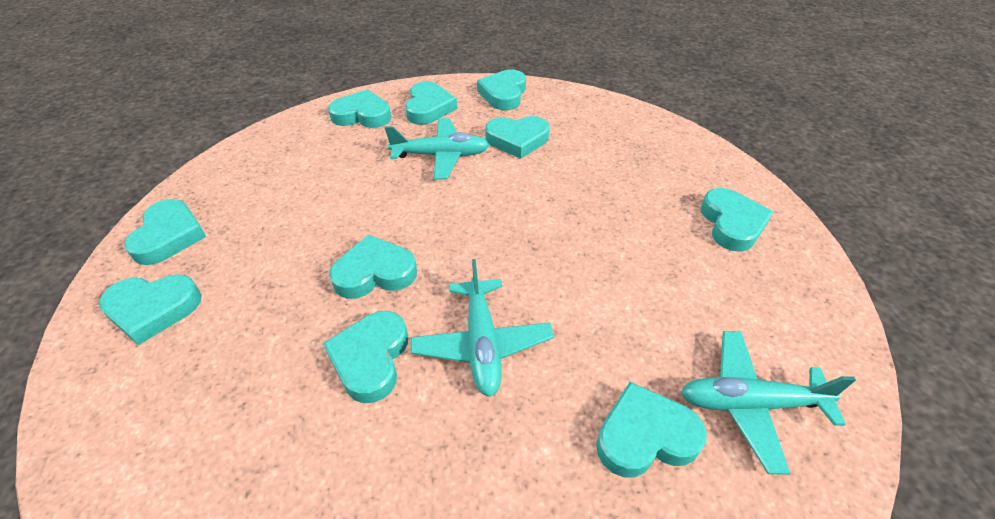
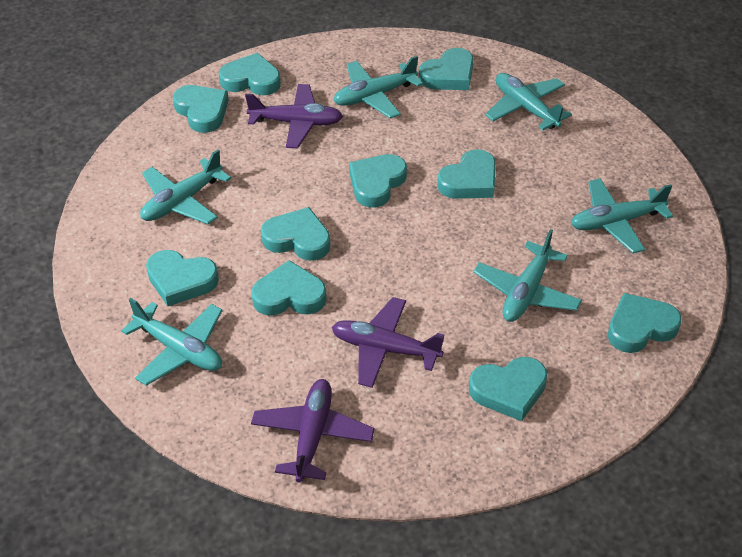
purple plane: none = 0 -> [245,84,343,148] [251,379,375,483] [332,297,444,388] = 3
turquoise plane: [385,118,489,180] [410,259,554,397] [681,331,856,475] = 3 -> [121,298,223,386] [140,149,231,224] [333,56,423,118] [473,229,582,322] [485,73,572,130] [571,178,673,253] = 6

